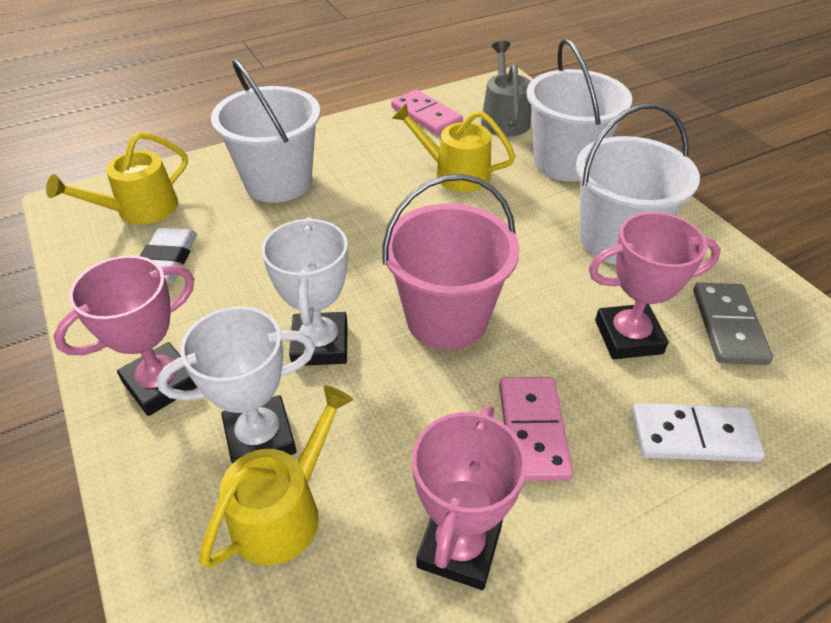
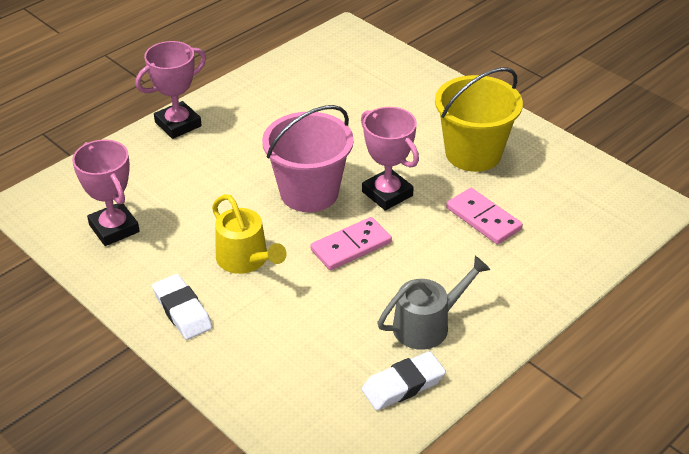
grey domino: [693,283,773,365] = 1 -> none = 0
white bucket: [211,59,321,203] [527,38,632,182] [576,103,700,265] = 3 -> none = 0
white domino: [631,403,765,462] = 1 -> none = 0
white eraser: [140,228,197,283] = 1 -> [152,274,212,340] [361,351,446,410] = 2
white trophy: [157,307,315,464] [262,217,348,366] = 2 -> none = 0
yellow bucket: none = 0 -> [435,67,523,172] = 1
yellow watering can: [46,132,188,224] [199,385,353,568] [392,103,515,192] = 3 -> [212,194,287,274] = 1

